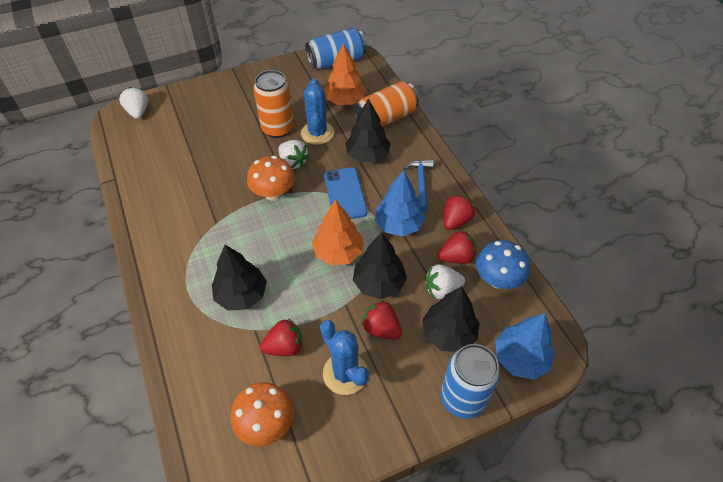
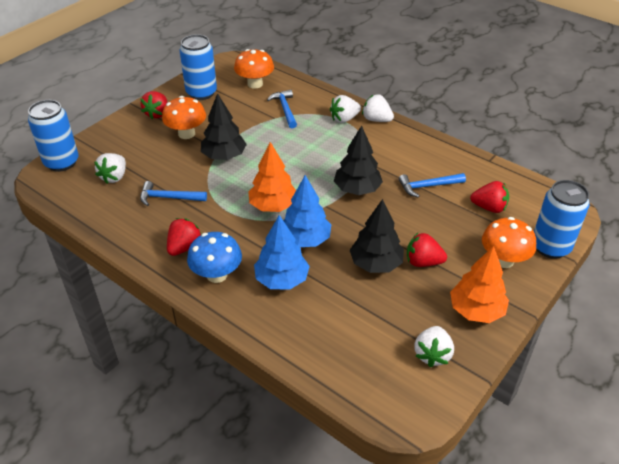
black tree: [212,245,267,311] [345,98,391,162] [353,232,407,299] [422,286,480,352] = 4 -> [201,93,247,160] [334,125,383,195] [350,199,404,273] = 3
blue cactus: [301,78,334,145] [320,320,369,395] = 2 -> none = 0
blue can: [306,28,367,69] [440,344,500,419] = 2 -> [28,100,79,172] [180,34,217,100] [534,180,590,259] = 3
blue hammer: [404,160,434,212] = 1 -> [140,181,207,206] [267,90,297,128] [399,173,466,198] = 3
blue phone: [324,167,368,219] = 1 -> none = 0
orange can: [254,70,294,138] [353,81,419,127] = 2 -> none = 0
orange mushroom: [231,382,294,446] [247,156,295,201] = 2 -> [162,96,206,139] [234,49,274,89] [482,217,536,268] = 3
white strawberry: [119,87,148,119] [278,140,309,169] [425,264,465,299] = 3 -> [94,153,126,184] [330,95,361,123] [362,94,394,122] [414,326,454,367] = 4

